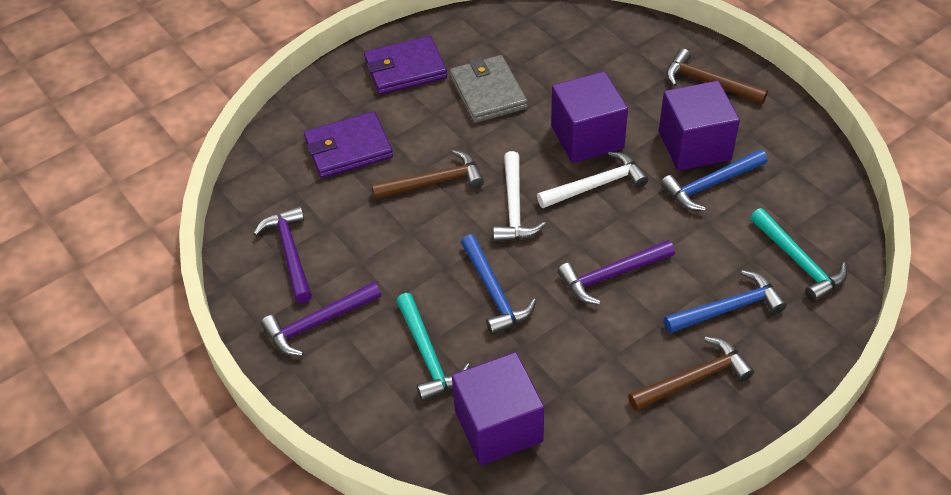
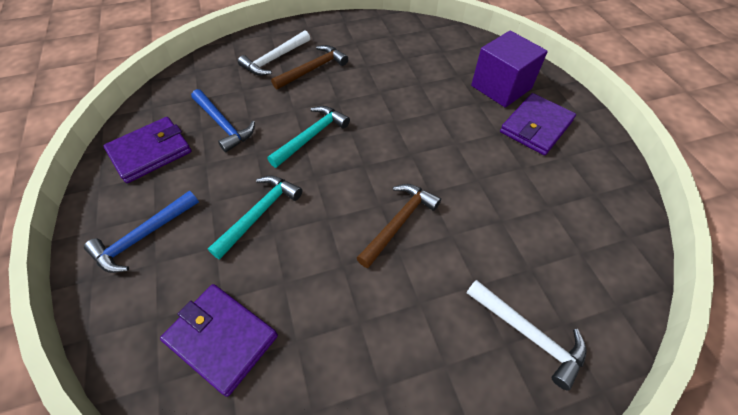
blue hammer: [461,234,536,335] [661,149,768,211] [664,270,787,333] = 3 -> [84,191,199,273] [191,89,255,152] = 2
brown hammer: [371,150,484,200] [628,337,754,411] [666,48,768,104] = 3 -> [271,45,348,90] [357,184,441,268] = 2
grey wallet: [450,55,528,123] = 1 -> none = 0
purple cube: [452,352,544,465] [551,71,628,163] [659,80,740,171] = 3 -> [471,30,548,108] = 1
purple hammer: [253,206,312,303] [261,282,381,356] [558,240,675,305] = 3 -> none = 0
purple wallet: [304,111,393,178] [364,36,447,95] = 2 -> [103,117,191,183] [160,284,278,397] [500,93,576,155] = 3

